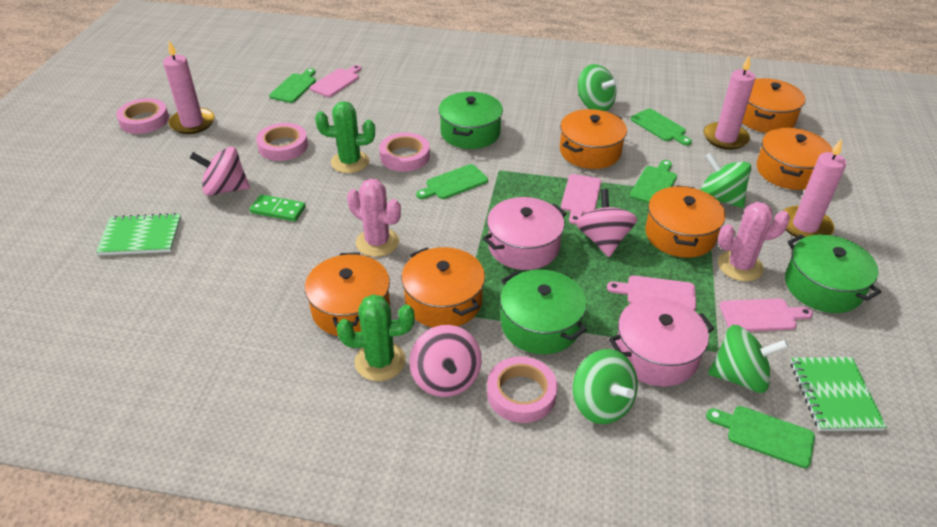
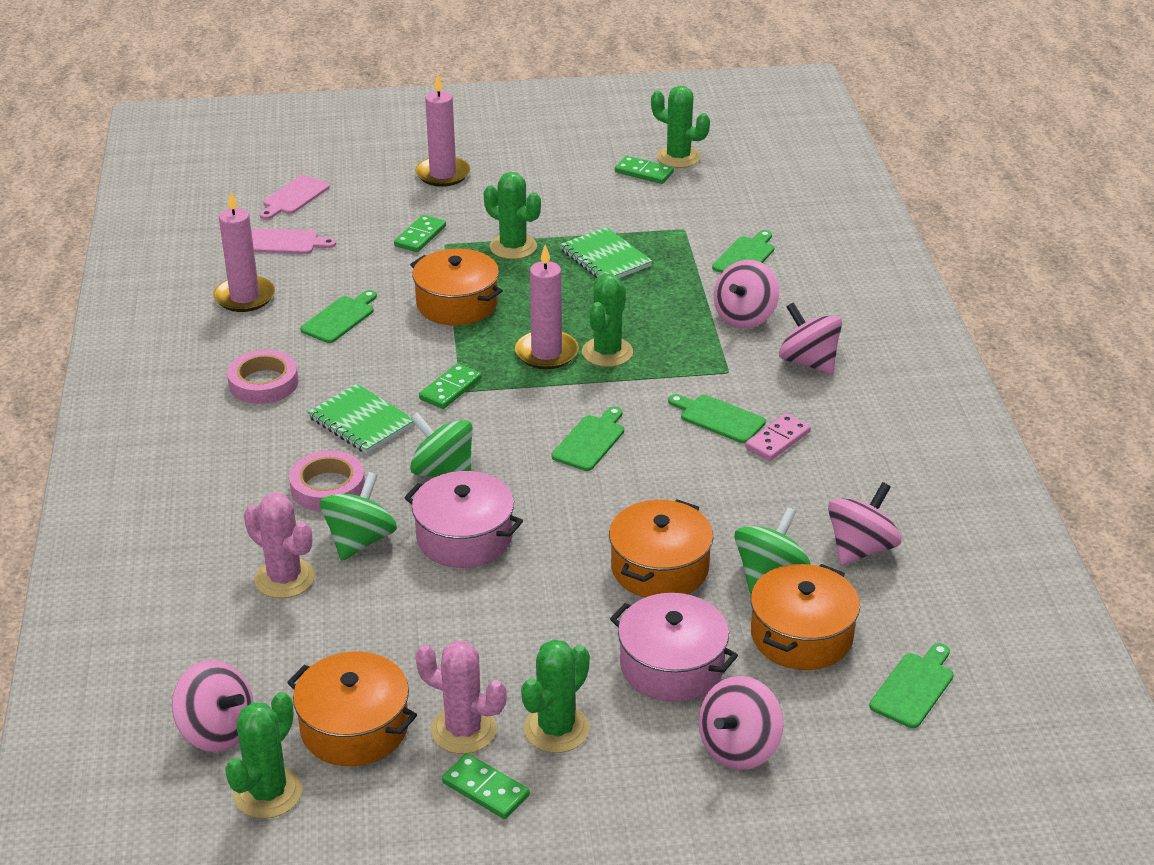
green cactus: [315,101,375,173] [337,294,415,381] = 2 -> [225,692,302,819] [484,172,541,259] [521,639,590,753] [582,274,633,367] [651,86,710,168] = 5
green domino: [249,194,306,222] = 1 -> [394,215,446,252] [419,363,482,409] [442,753,530,819] [615,156,674,184] = 4
green pot: [439,92,503,149] [500,270,587,354] [785,234,881,313] = 3 -> none = 0
green spinning top: [573,349,638,424] [578,64,618,111] [700,153,751,208] [708,325,789,393] = 4 -> [320,472,397,561] [410,412,473,477] [734,507,811,594] = 3
orange pot: [305,252,390,336] [401,247,485,327] [560,109,627,169] [645,185,726,258] [742,78,805,133] [756,128,832,190] = 6 -> [287,652,417,766] [410,249,503,325] [609,499,713,597] [751,564,860,670] = 4
pink cutting board: [310,65,362,97] [561,174,601,225] [607,275,696,311] [719,299,813,332] = 4 -> [251,228,336,254] [260,175,330,220] = 2
pink domino: none = 0 -> [745,413,811,461] = 1
pink spinning top: [190,147,250,196] [410,325,482,397] [576,189,637,257] = 3 -> [172,660,254,752] [699,676,784,770] [714,260,779,328] [779,302,842,374] [828,482,902,565] = 5
pink tape: [116,98,169,134] [256,123,308,161] [379,133,430,172] [487,357,558,423] = 4 -> [227,350,298,404] [289,451,365,512] = 2

